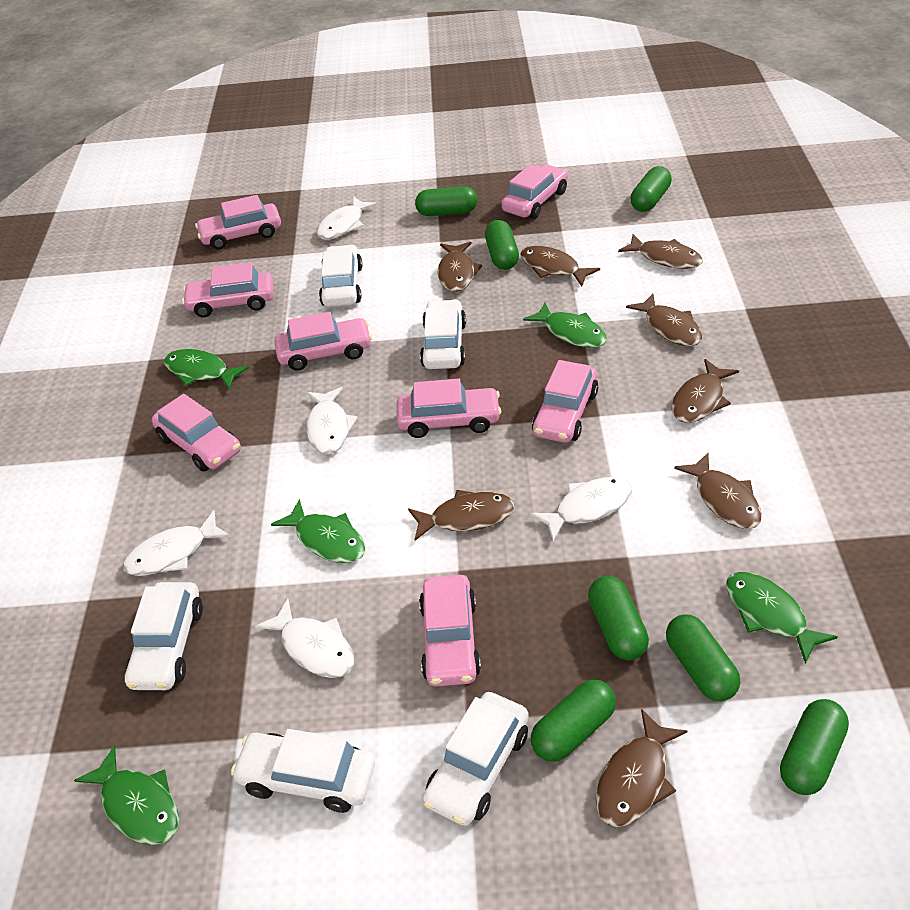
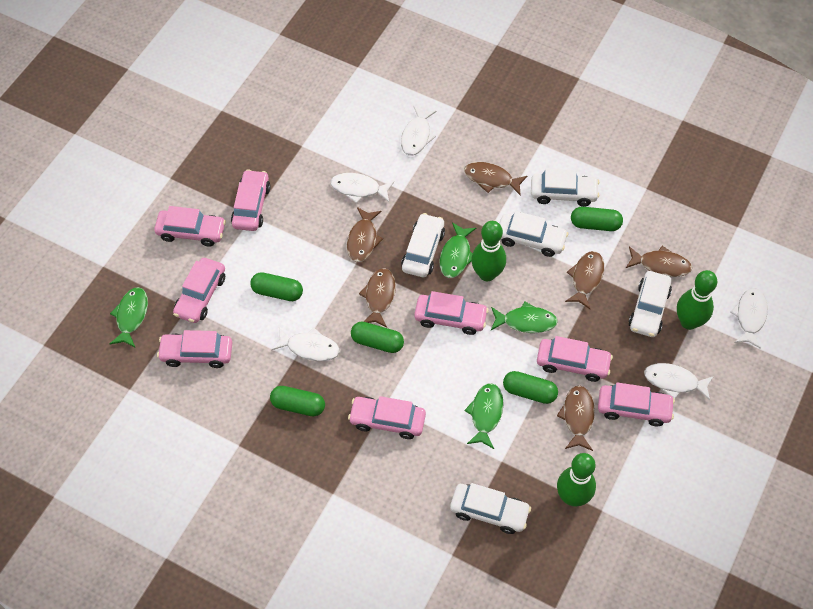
brown fish: [408,490,515,541] [438,242,482,292] [520,246,600,286] [596,709,688,827] [618,234,703,269] [626,294,703,346] [671,359,739,423] [674,453,762,529] = 8 -> [347,207,383,262] [359,268,396,328] [464,162,527,195] [557,385,595,451] [565,251,604,309] [626,246,692,277] = 6
green bowling pin: none = 0 -> [471,221,506,281] [557,453,596,506] [677,270,718,330] = 3
green capsule: [415,186,478,216] [485,220,519,270] [531,679,616,762] [588,576,649,660] [630,166,672,212] [666,614,740,701] [780,699,849,795] = 7 -> [250,272,303,301] [270,386,325,416] [351,321,404,353] [503,371,558,404] [571,207,623,231] = 5
green fish: [74,745,179,845] [164,349,249,390] [271,499,365,563] [523,302,607,348] [726,572,838,664] = 5 -> [110,287,148,347] [440,222,476,278] [465,383,504,449] [491,301,558,333] = 4

